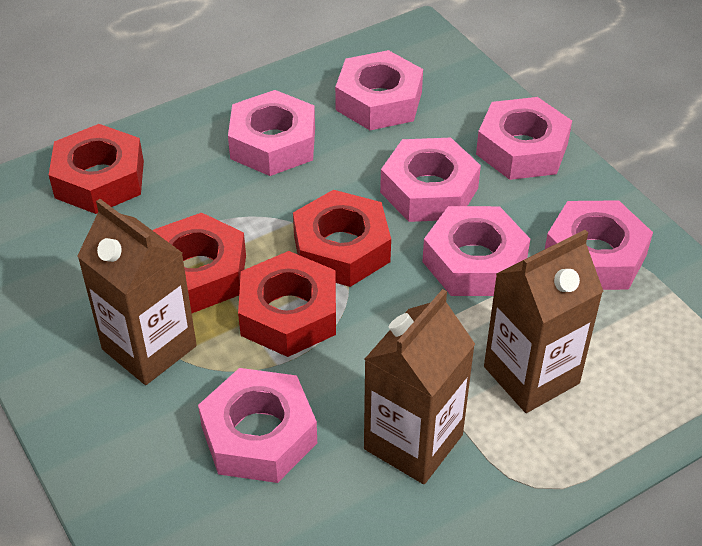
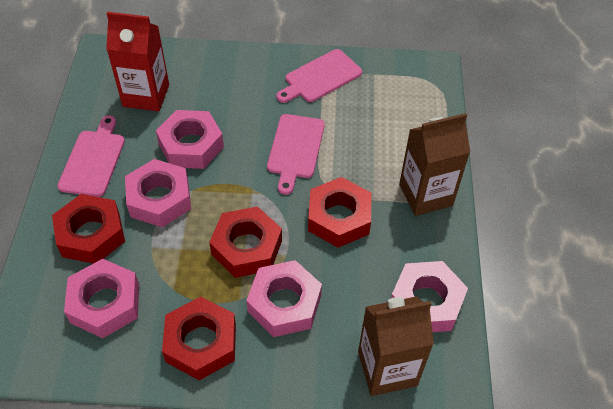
brown carton: [77,199,197,385] [364,289,475,484] [484,230,604,413] = 3 -> [358,296,434,396] [399,113,470,216] = 2
pink cutting board: none = 0 -> [57,115,125,197] [267,114,325,195] [277,49,362,103] = 3
pink nut: [198,368,317,483] [228,90,315,176] [335,50,423,130] [380,137,481,222] [422,206,530,296] [476,97,572,180] [545,200,653,290] = 7 -> [64,259,139,338] [125,159,191,227] [156,110,224,169] [246,260,322,337] [391,261,468,332] = 5
red carton: none = 0 -> [106,12,169,111] = 1

